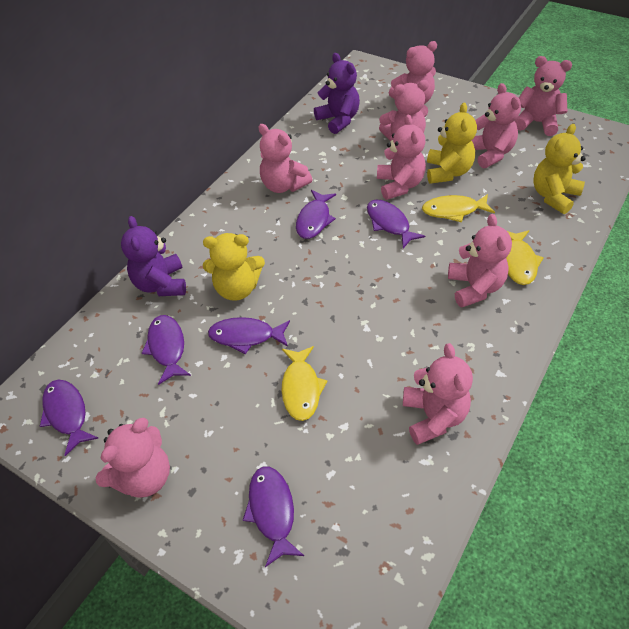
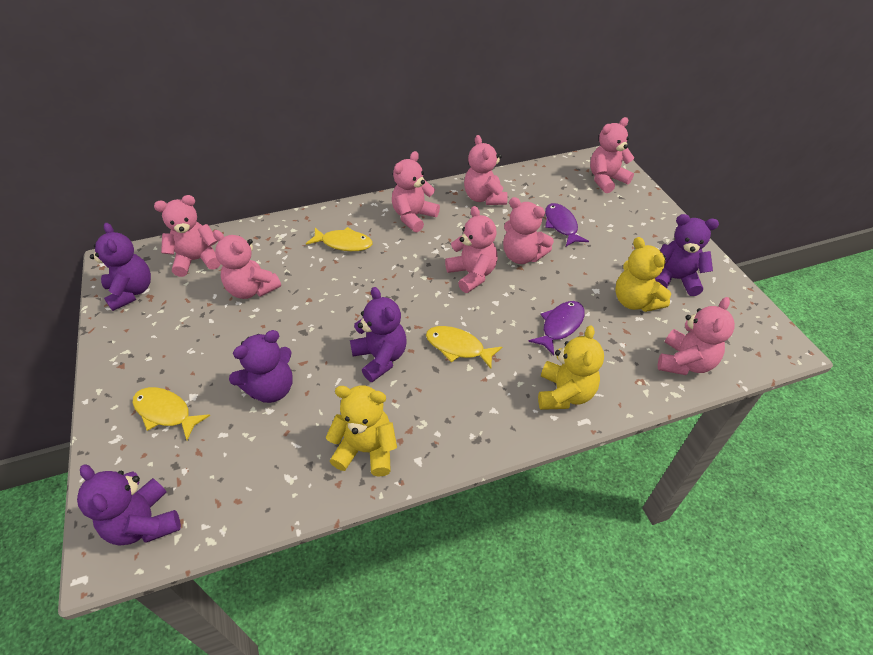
pink teddy bear: [96,418,170,498] [258,124,312,193] [377,115,426,200] [379,80,429,141] [389,41,437,104] [403,343,473,445] [448,214,512,307] [472,83,521,168] [515,56,572,136] = 9 -> [154,195,221,277] [213,230,281,299] [392,151,440,232] [445,206,498,293] [464,135,507,205] [503,197,554,264] [590,117,634,193] [658,297,735,375] = 8
purple fish: [40,380,99,456] [142,315,191,385] [208,317,290,354] [243,467,304,567] [296,190,336,239] [367,199,425,248] = 6 -> [528,301,585,356] [545,203,589,246] = 2
purple teddy bear: [121,216,186,296] [314,53,360,134] = 2 -> [77,464,181,546] [90,223,151,311] [229,330,293,403] [350,287,406,382] [655,214,719,296] = 5

